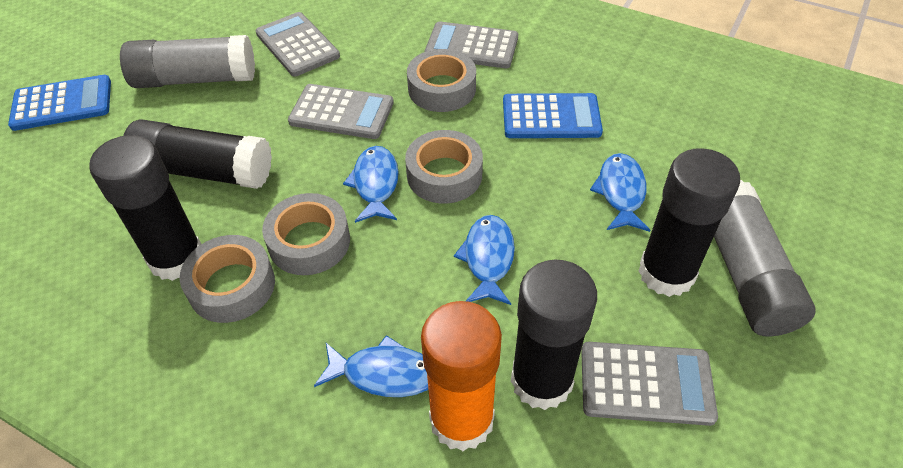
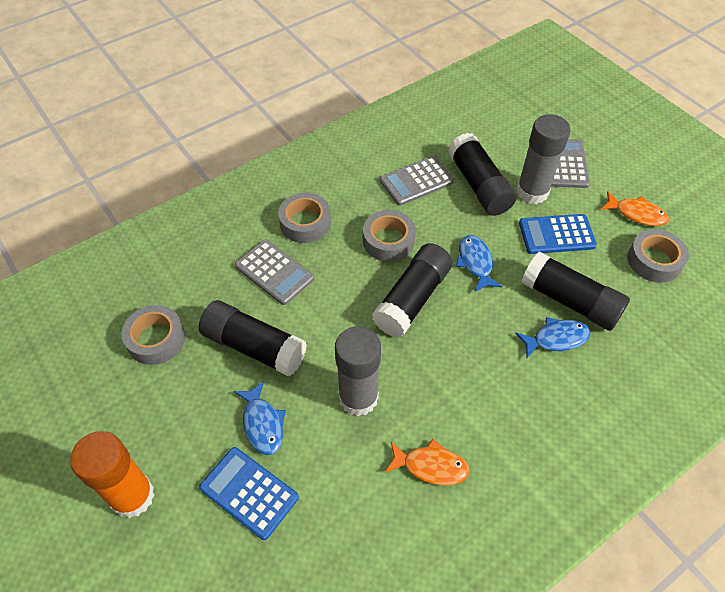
blue fish: [314,335,428,397] [343,146,399,223] [454,215,515,305] [590,153,650,232] = 4 -> [234,381,286,455] [456,235,502,292] [515,317,591,358] = 3
grey calculator: [256,12,340,77] [288,84,394,139] [425,21,518,68] [581,342,718,426] = 4 -> [235,240,314,305] [380,156,454,206] [551,139,590,188] = 3
orange fish: none = 0 -> [385,439,470,485] [601,191,669,226] = 2

